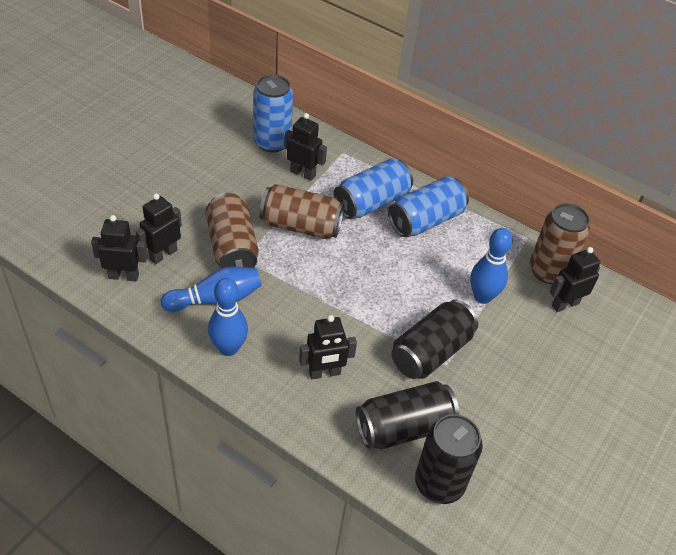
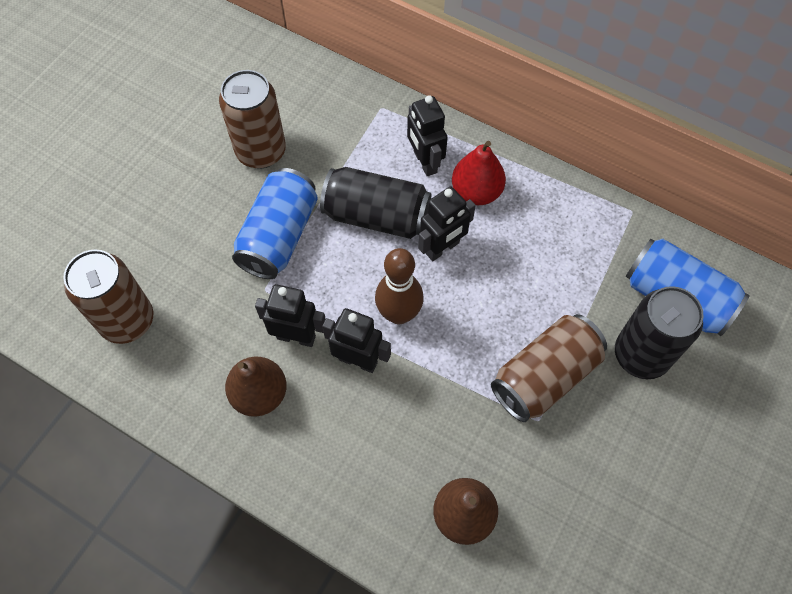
black can: [356,381,459,450] [391,299,478,379] [415,414,483,504] = 3 -> [320,167,431,239] [615,286,703,379] = 2
black robot: [91,215,147,281] [135,193,182,264] [284,113,327,181] [299,315,357,379] [549,247,600,312] = 5 -> [255,284,326,347] [322,308,391,373] [407,95,448,176] [418,186,476,261] = 4
blue bowling pin: [161,266,262,312] [208,278,248,356] [470,228,513,304] = 3 -> none = 0
blue can: [253,75,293,152] [334,158,413,219] [388,176,469,237] = 3 -> [232,168,318,279] [626,239,750,336] = 2
brown bowling pin: none = 0 -> [375,248,423,324] = 1
brown pear: none = 0 -> [225,357,287,417] [433,478,498,545] = 2
red pear: none = 0 -> [452,141,506,205] = 1

